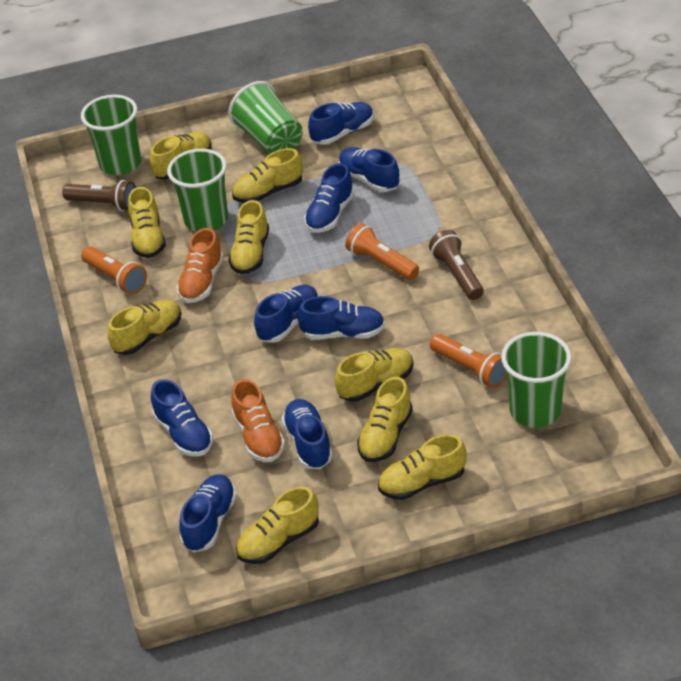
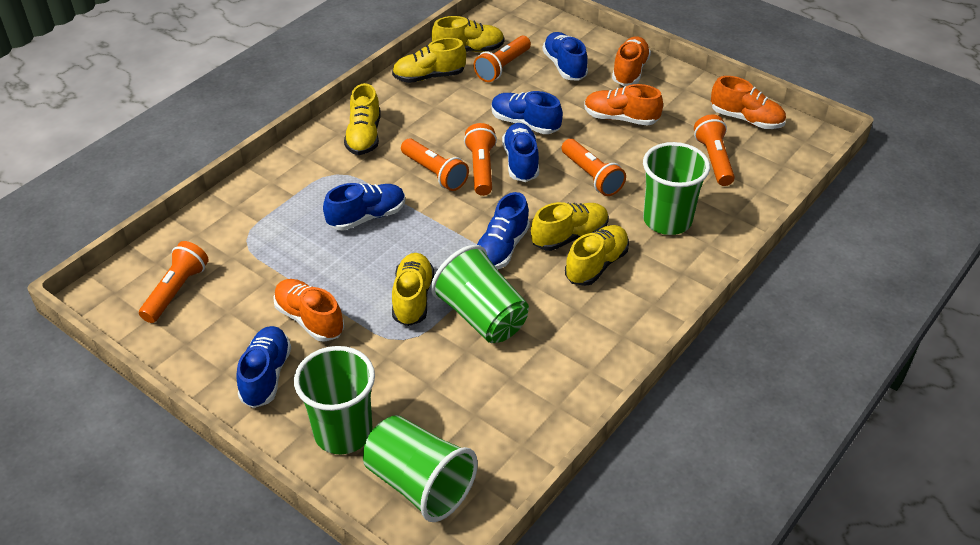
blue shoe: [151,379,213,457] [179,474,237,552] [254,285,318,343] [282,399,333,469] [297,296,385,340] [304,163,354,233] [308,102,374,145] [339,147,400,192] = 8 -> [236,326,291,408] [323,183,405,231] [477,192,530,270] [491,91,563,134] [502,123,539,182] [542,32,588,81] = 6
brown flashlight: [62,180,136,211] [429,230,484,300] = 2 -> none = 0
orange flashlight: [81,246,147,295] [345,223,419,280] [430,334,507,388] = 3 -> [139,241,209,323] [401,139,469,191] [464,123,497,196] [473,36,531,82] [562,139,626,196] [694,115,735,186] = 6
orange shoe: [176,228,224,303] [231,379,285,462] = 2 -> [273,279,344,342] [584,84,663,126] [612,36,651,86] [711,76,786,129] = 4
yellow shoe: [108,300,181,355] [128,187,166,258] [150,132,212,180] [228,200,269,274] [232,148,303,203] [236,486,319,564] [335,348,414,402] [357,377,413,462] [378,434,467,500] = 9 -> [344,83,381,155] [392,38,466,83] [392,253,434,326] [432,16,504,52] [531,202,609,251] [565,225,629,286] = 6

